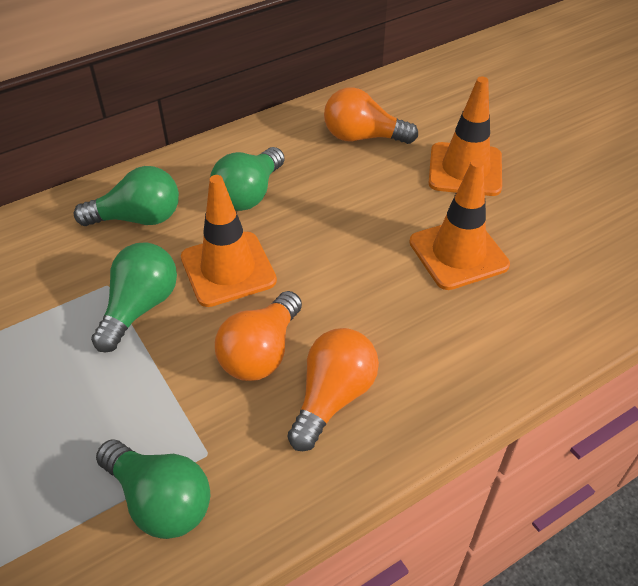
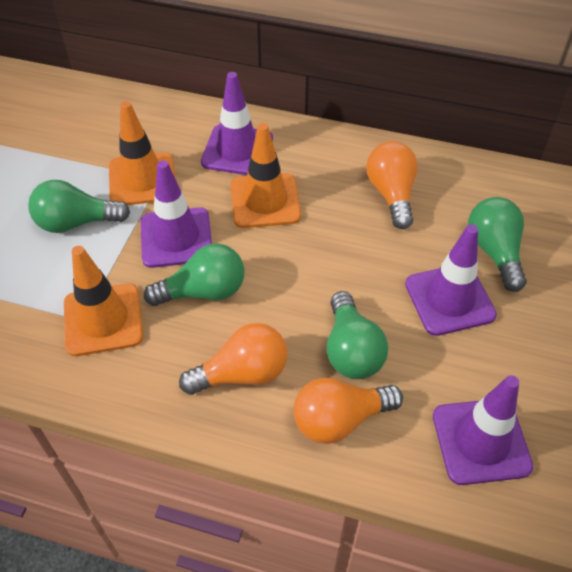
purple traffic cone: none = 0 -> [141,160,212,268] [201,72,273,175] [405,224,497,336] [433,375,533,485] = 4

